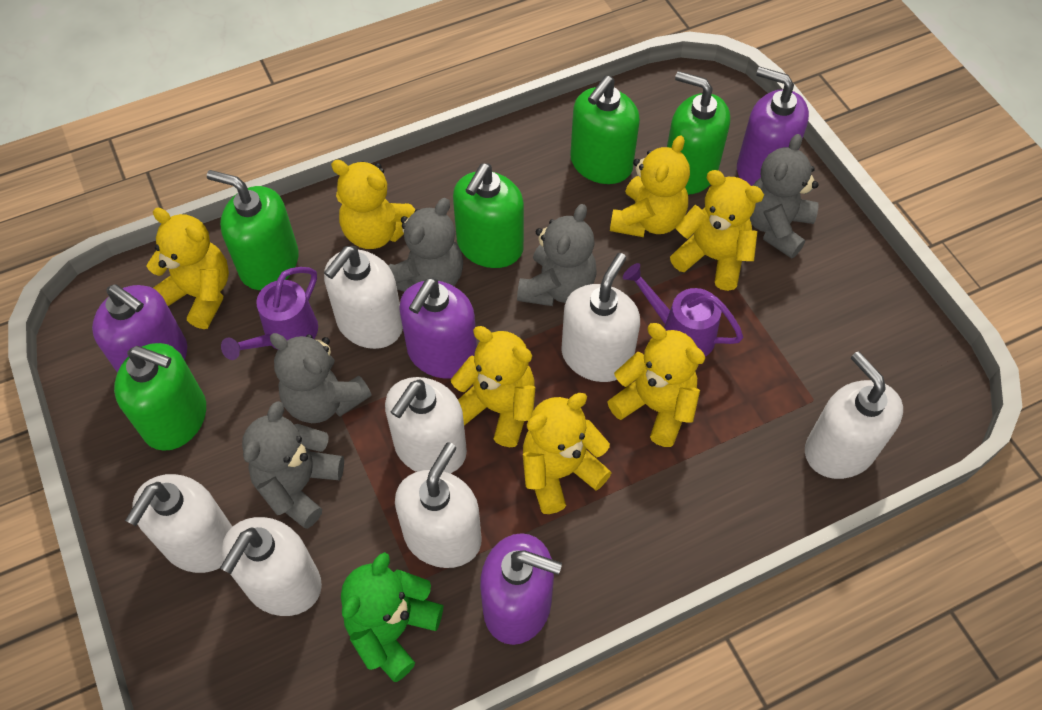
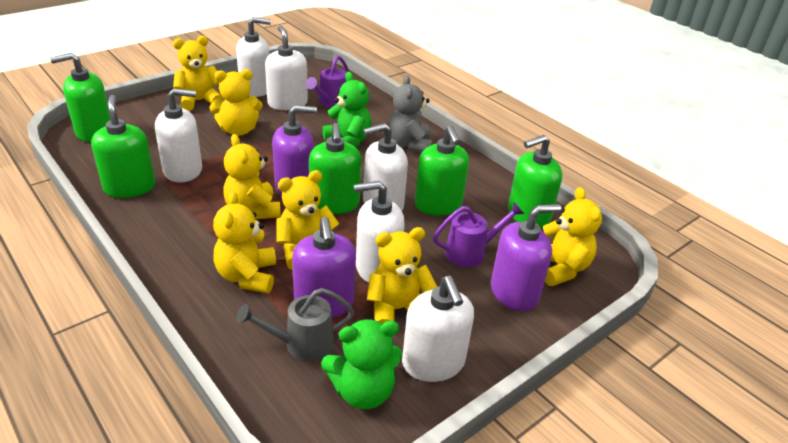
green teddy bear: [341,552,443,682] = 1 -> [321,319,402,409] [322,72,371,147] = 2
grey teddy bear: [242,401,344,529] [270,333,372,423] [388,198,463,292] [517,204,597,306] [750,134,819,258] = 5 -> [388,75,432,153] = 1
grey watering can: none = 0 -> [236,288,355,362] = 1
purple soap dispenser: [92,284,187,373] [399,277,477,378] [480,533,562,645] [737,67,809,186] = 4 -> [272,105,317,196] [292,217,356,318] [491,204,561,311] = 3
white soap dispenser: [125,474,232,573] [220,517,322,616] [324,246,403,349] [385,377,467,474] [395,442,481,568] [561,253,640,382] [805,351,903,479] = 7 -> [155,88,202,183] [236,17,271,97] [265,26,308,110] [354,181,405,283] [363,123,408,211] [402,276,474,382] = 6

